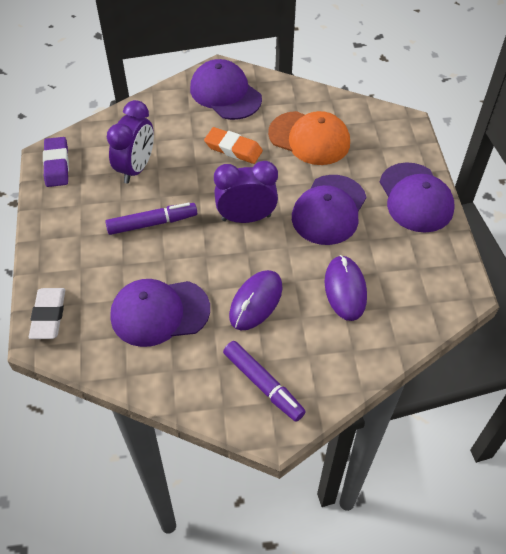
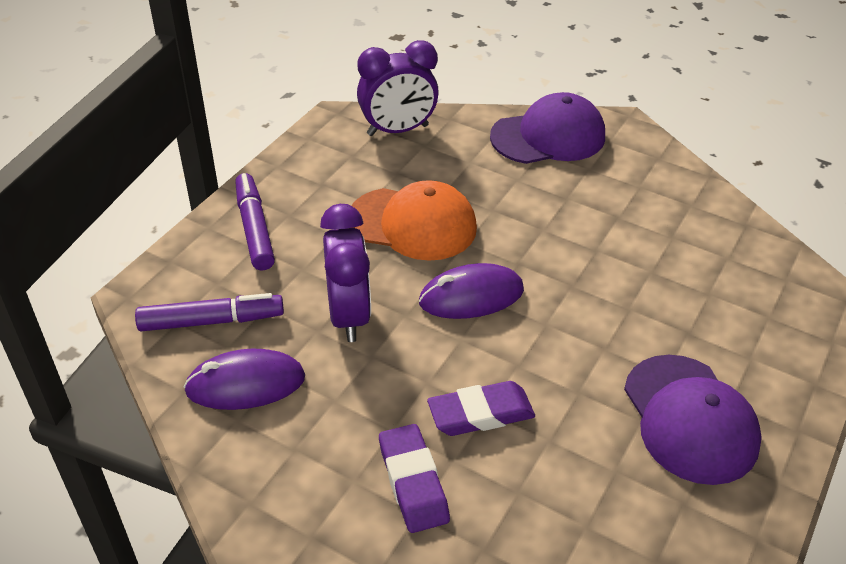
orange eraser: [204,127,263,164] = 1 -> none = 0
purple cap: [110,279,210,347] [190,59,262,120] [292,175,366,245] [380,162,455,233] = 4 -> [490,92,605,164] [624,355,762,485] = 2
purple eraser: [43,137,69,187] = 1 -> [379,424,450,533] [427,381,535,436] = 2
white eraser: [29,288,65,339] = 1 -> none = 0

